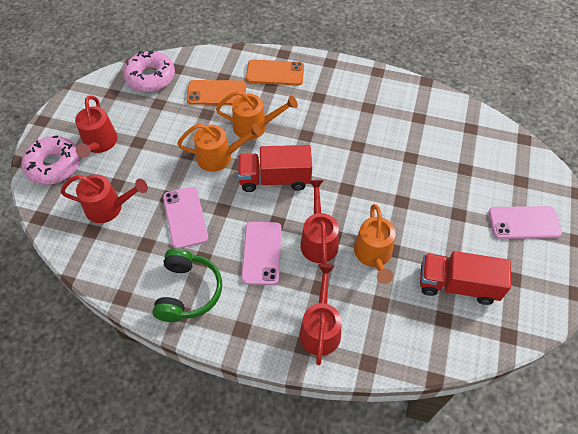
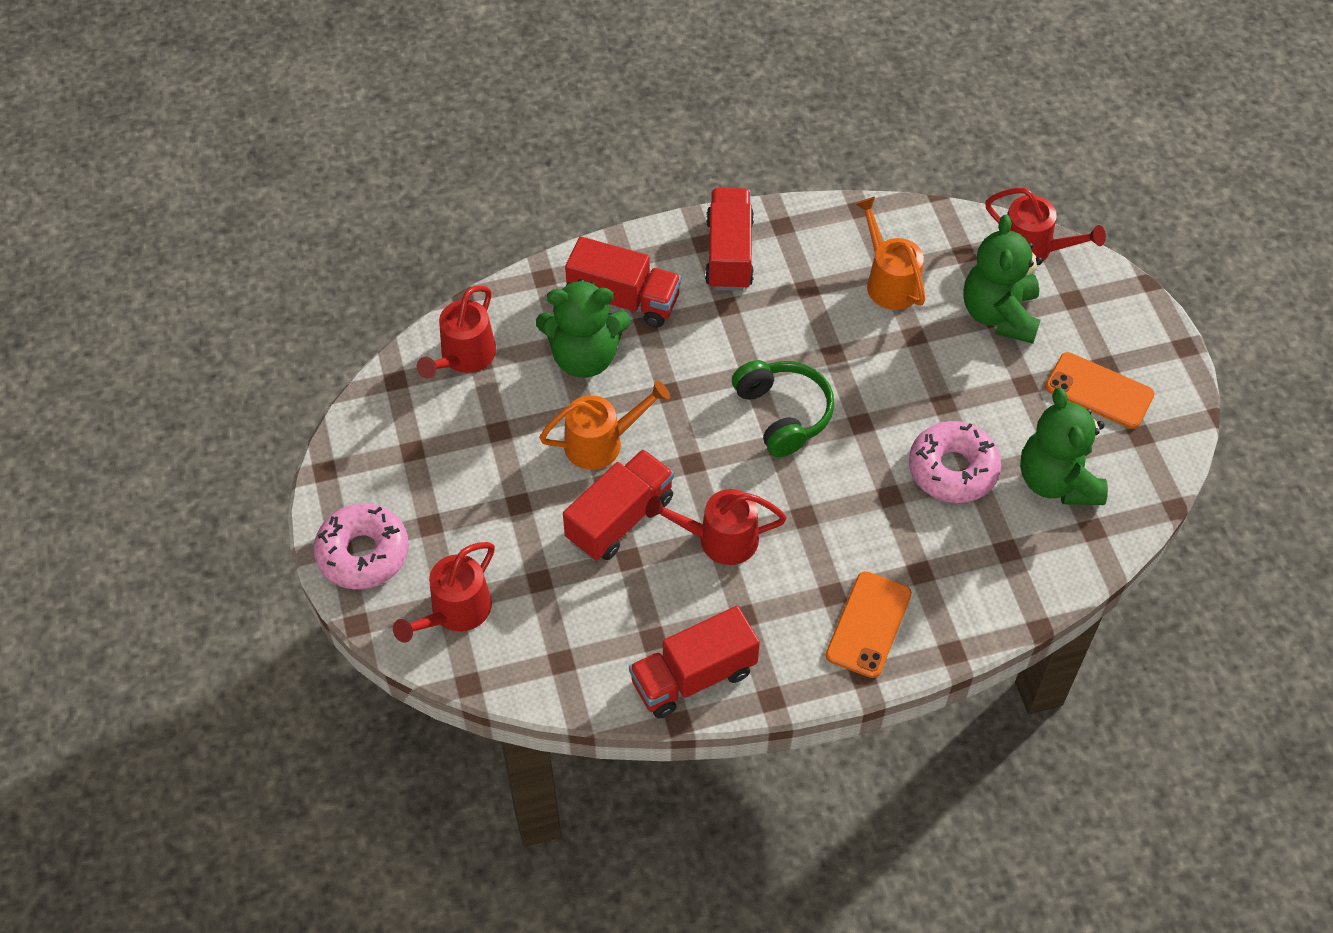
green teddy bear: none = 0 -> [536,279,630,378] [963,215,1043,344] [1020,387,1108,505] = 3
orange watering can: [177,123,262,172] [216,91,298,139] [354,204,396,284] = 3 -> [539,381,670,470] [855,197,926,310] = 2
pink phone: [163,187,208,249] [241,222,282,285] [488,206,562,239] = 3 -> none = 0
red truck: [238,145,312,192] [420,251,511,305] = 2 -> [563,449,674,561] [565,236,681,328] [629,606,760,719] [705,188,754,291] = 4

